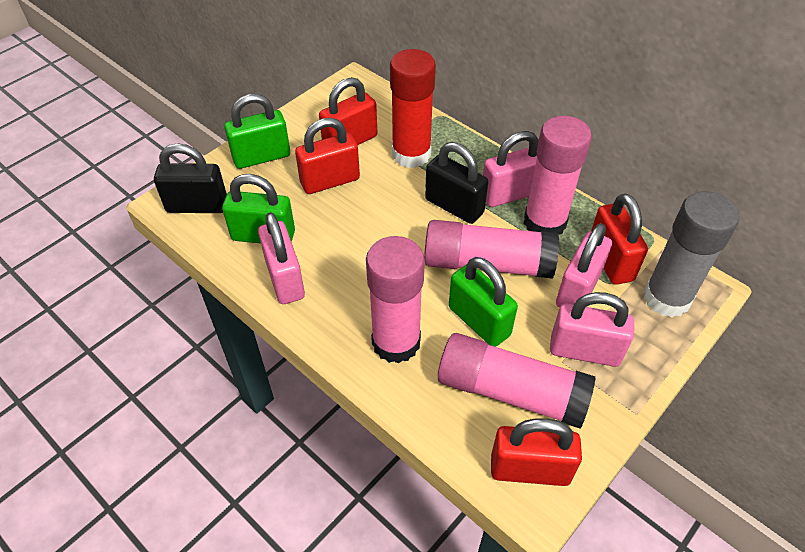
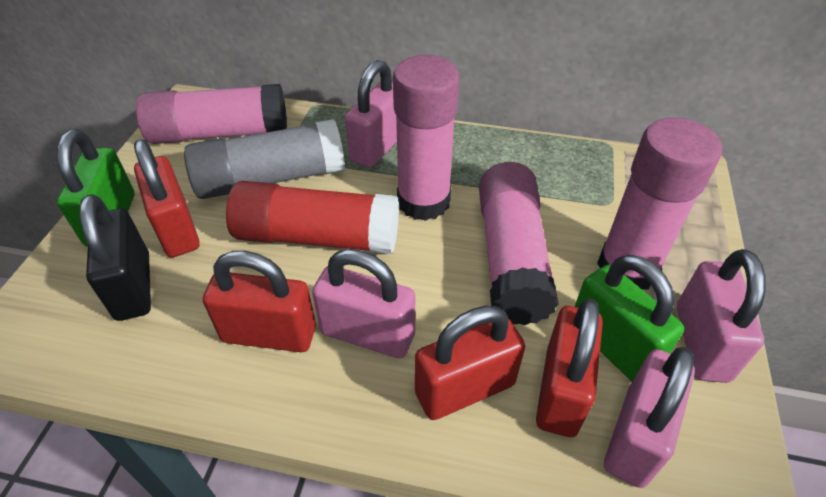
black padlock: [154,143,227,213] [425,142,488,224] = 2 -> [79,194,151,321] = 1
green padlock: [222,174,295,244] [224,94,290,169] [449,257,518,347] = 3 -> [57,129,135,247] [575,254,684,381] = 2

